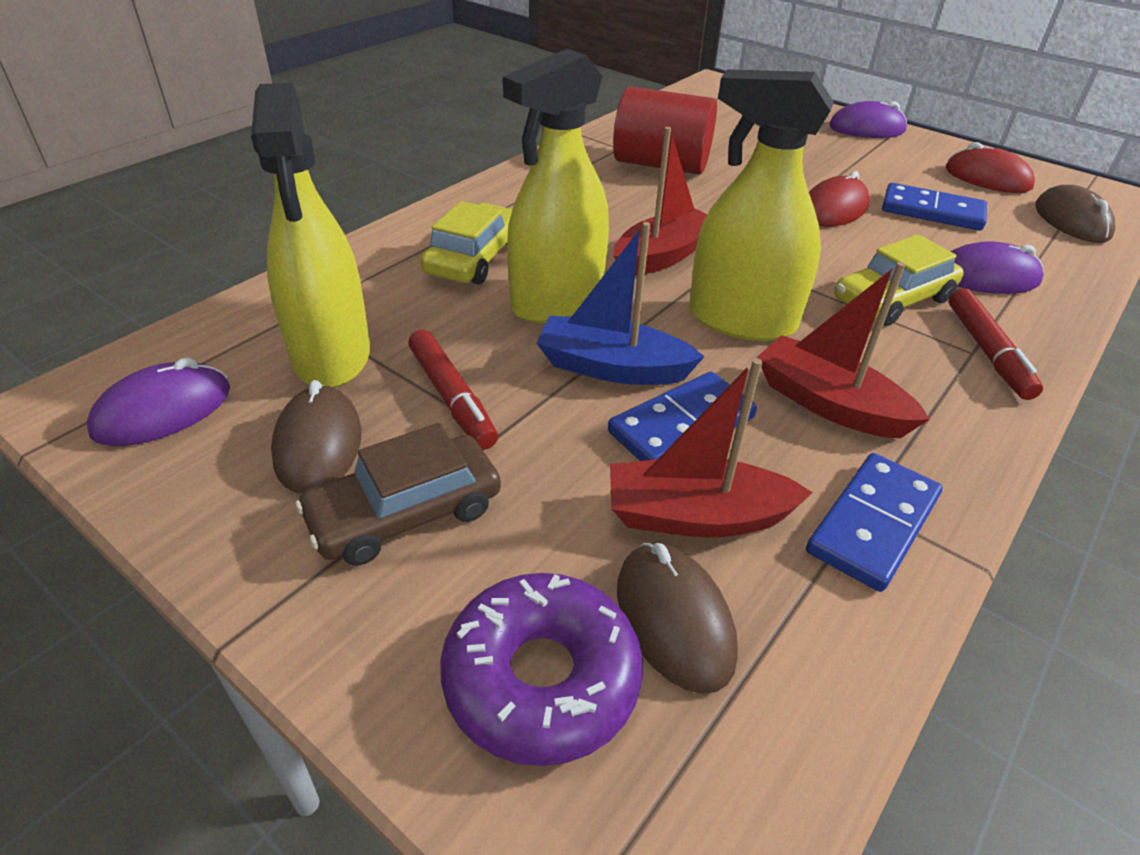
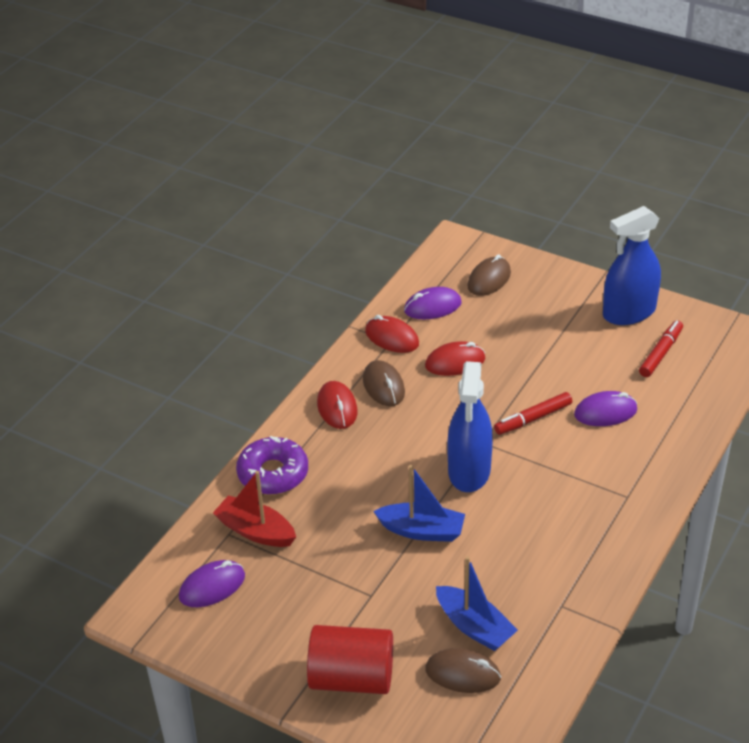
blue boat: [536,222,705,385] = 1 -> [373,465,465,542] [436,556,518,651] = 2
blue domino: [608,372,757,461] [806,453,942,592] [882,183,987,231] = 3 -> none = 0
blue spray bottle: none = 0 -> [447,361,493,492] [603,206,661,325] = 2
brown car: [295,423,501,565] = 1 -> none = 0
red boat: [610,358,813,538] [614,127,707,276] [757,262,930,438] = 3 -> [213,471,296,547] = 1
red mouse: [809,171,870,227] [946,142,1035,193] = 2 -> [317,381,357,429] [365,315,419,353] [425,341,485,376] = 3
yellow car: [421,201,513,284] [834,234,964,326] = 2 -> none = 0
yellow spray bottle: [251,83,370,388] [503,49,609,323] [689,69,834,341] = 3 -> none = 0

